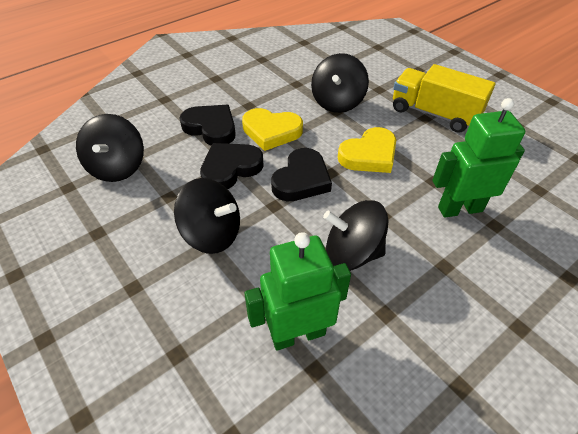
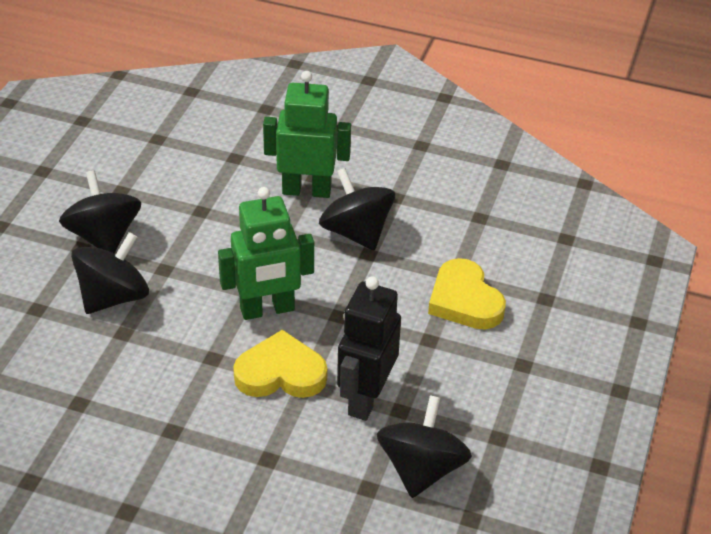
black heart: [179,105,236,145] [200,143,264,189] [271,148,332,201] = 3 -> none = 0
black robot: none = 0 -> [337,276,401,421] = 1
yellow truck: [393,64,495,133] = 1 -> none = 0

